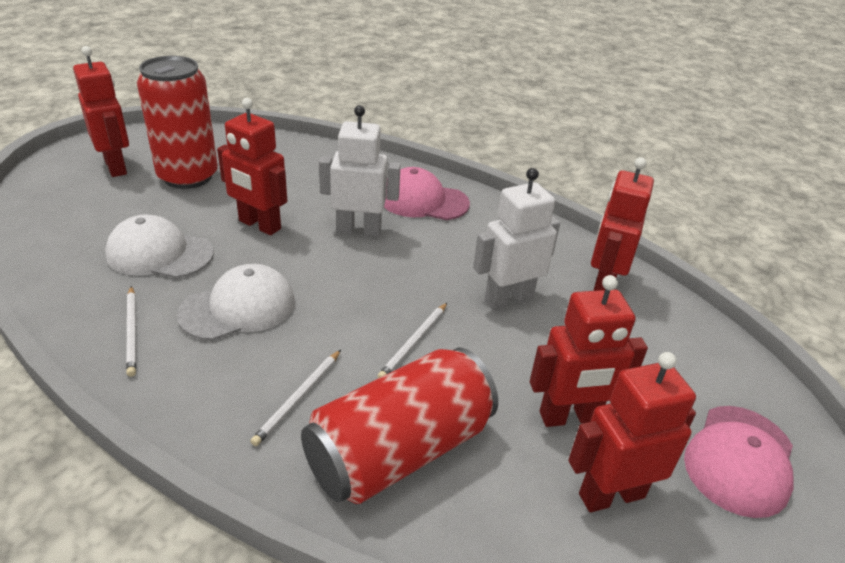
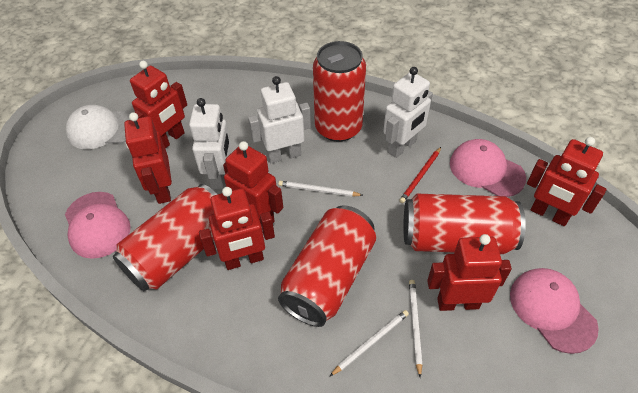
pink cap: [384,167,470,220] [684,406,794,518] = 2 -> [65,192,131,259] [450,139,526,197] [510,268,599,354] = 3
red can: [137,56,218,189] [301,348,498,504] = 2 -> [113,184,218,291] [278,205,376,327] [313,41,366,142] [403,194,526,254] = 4
red pencil: none = 0 -> [399,147,441,203] = 1
red robot: [73,46,129,177] [217,98,287,235] [530,275,648,427] [568,352,696,512] [591,157,654,291] = 5 -> [124,112,172,204] [130,61,187,149] [199,187,275,270] [223,141,283,226] [427,234,512,311] [527,137,607,226] = 6
white cap: [105,214,214,278] [177,264,295,341] = 2 -> [66,105,132,149] = 1
white robot: [319,105,401,237] [473,168,560,310] = 2 -> [189,98,231,189] [248,76,311,163] [383,67,433,158] = 3

